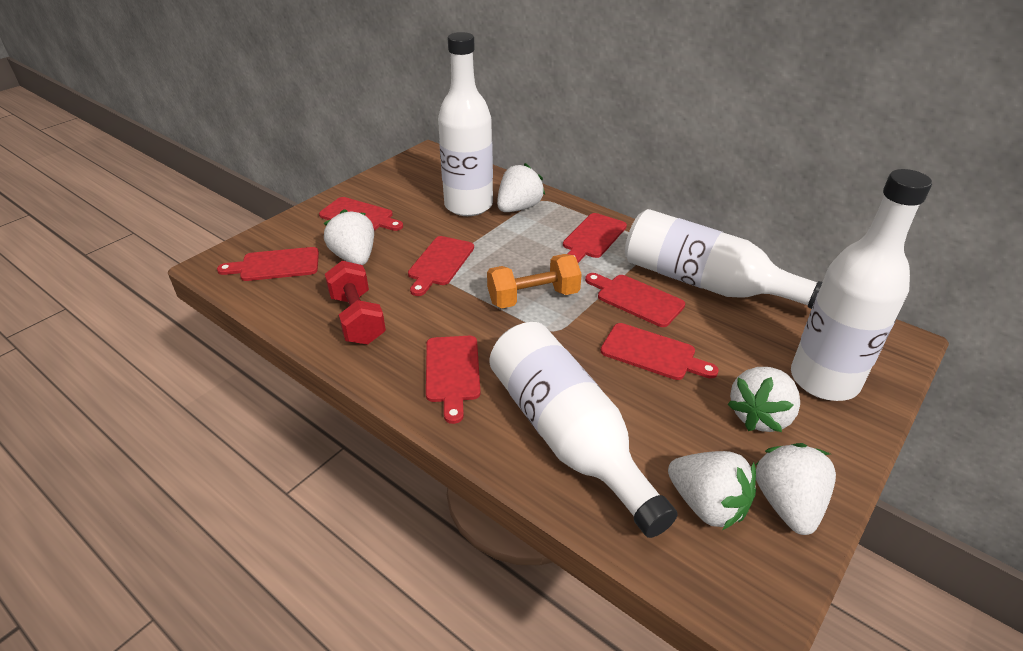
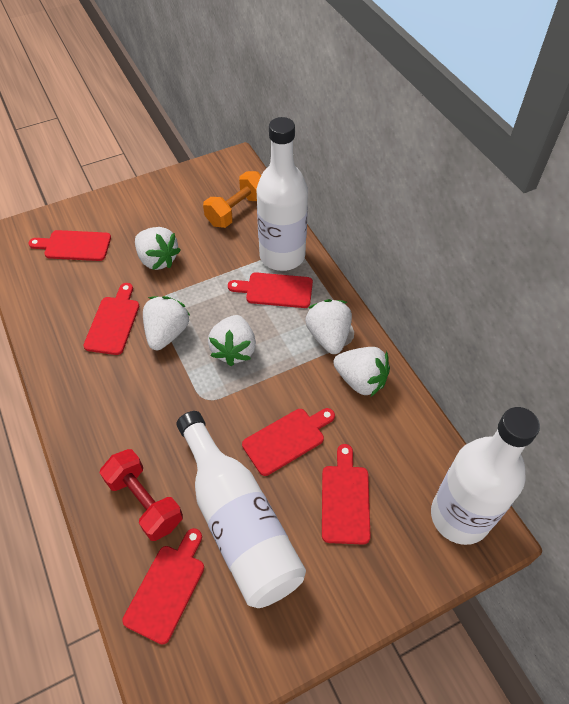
red cutting board: [217,247,319,281] [319,197,403,231] [408,236,474,296] [426,336,481,424] [563,213,627,263] [585,273,685,327] [601,323,719,380] = 7 -> [28,230,111,261] [83,283,139,355] [122,528,204,644] [228,272,313,308] [242,408,335,476] [322,444,371,544] = 6
white bottle: [438,32,493,216] [490,322,678,538] [625,209,822,309] [791,169,932,401] = 4 -> [176,411,306,608] [256,117,308,271] [431,407,540,545] = 3

